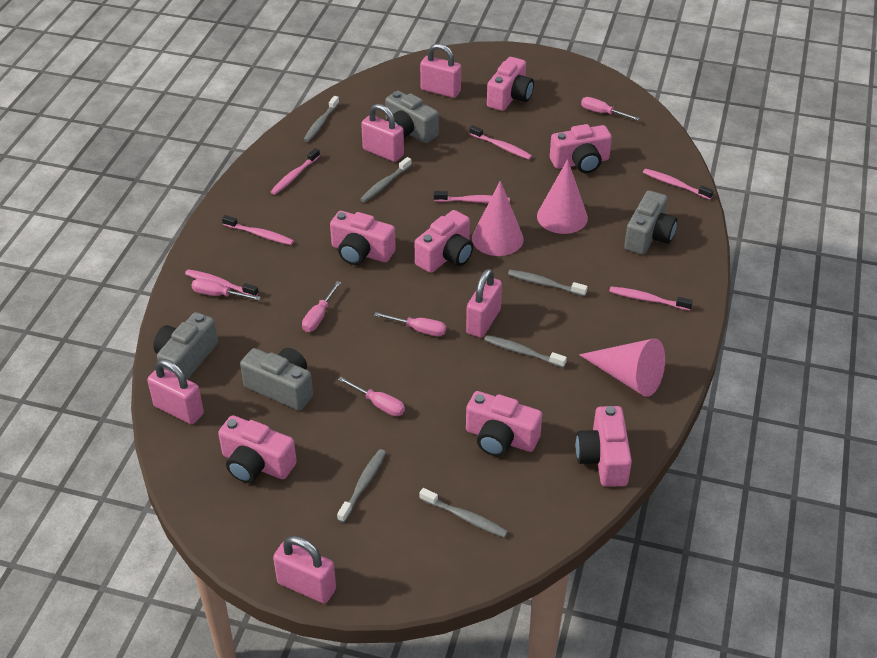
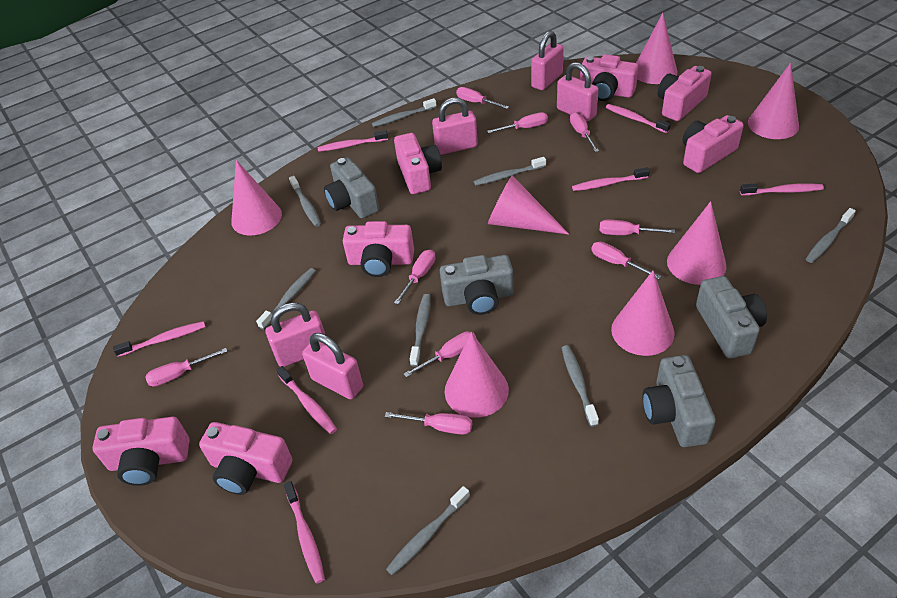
grey toothbrush: [304,96,339,142] [337,449,386,523] [360,157,412,202] [419,488,508,538] [484,335,567,368] [508,270,588,296] = 6 -> [256,268,316,330] [289,176,321,227] [372,98,437,127] [386,486,470,576] [410,294,431,367] [474,157,546,186] [562,345,599,427] [806,208,856,263] = 8
pink cone: [472,181,524,256] [537,159,588,234] [579,338,665,397] = 3 -> [231,160,282,235] [445,332,509,418] [488,175,569,234] [611,270,675,356] [636,13,677,84] [667,201,727,285] [748,63,799,139] = 7
pink screwdriver: [191,278,261,300] [302,281,341,332] [338,377,405,416] [374,312,446,337] [581,97,640,120] = 5 -> [145,348,227,387] [385,412,472,435] [394,250,436,304] [404,331,477,377] [456,87,509,109] [487,112,548,133] [570,112,599,152] [591,242,662,279] [599,220,675,235] = 9

